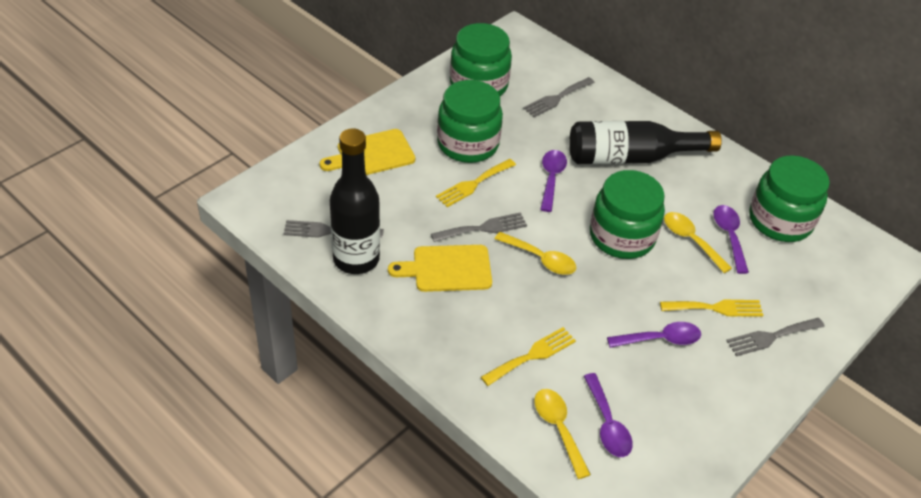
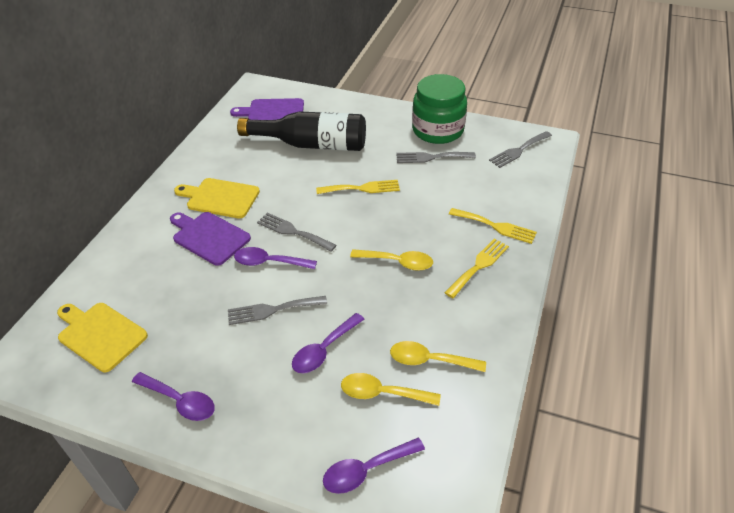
black bottle: [330,128,380,274] [569,121,722,164] = 2 -> [237,111,366,151] = 1
green jar: [437,80,503,163] [450,23,512,96] [590,170,665,259] [749,155,830,242] = 4 -> [412,74,467,144] = 1
purple cutting board: none = 0 -> [170,212,251,266] [230,98,304,120] = 2

